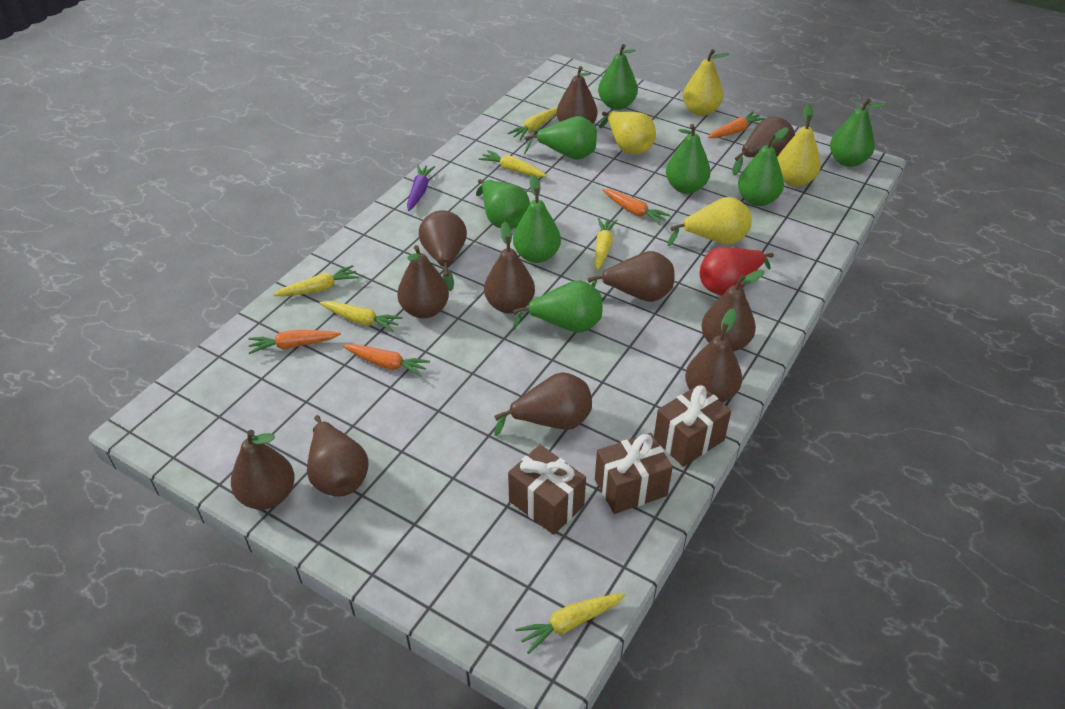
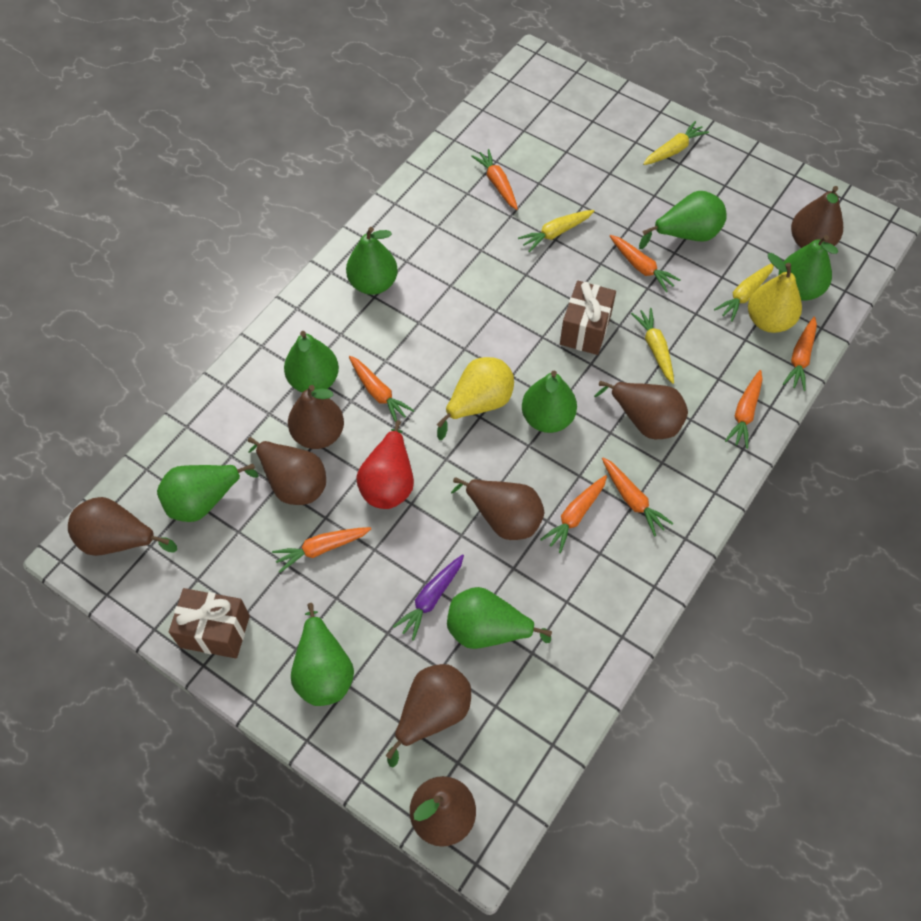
brown gift: [508,445,586,535] [595,433,673,514] [654,384,731,467] = 3 -> [169,588,250,658] [560,281,616,355] = 2
brown pear: [231,430,295,510] [307,415,368,497] [397,245,449,319] [419,210,467,291] [484,222,535,313] [494,372,592,436] [557,66,597,123] [587,251,674,302] [685,308,742,403] [701,270,765,352] [732,117,795,175] = 11 -> [68,497,177,556] [248,437,326,505] [288,385,344,449] [386,664,471,768] [410,776,476,847] [451,477,545,540] [594,381,688,439] [791,186,843,248] = 8
orange carrot: [248,330,341,354] [343,344,430,377] [602,189,671,225] [708,111,766,138] = 4 -> [272,527,371,573] [349,356,414,422] [471,149,518,210] [540,475,607,553] [602,457,673,537] [610,235,680,292] [725,370,763,449] [783,317,817,391] = 8
yellow carrot: [273,265,359,296] [320,301,403,332] [479,150,547,177] [507,107,557,140] [515,593,626,654] [594,218,617,271] = 6 -> [518,210,594,252] [631,308,674,384] [643,121,709,165] [714,263,774,322] = 4
yellow pear: [599,111,656,155] [668,197,752,246] [683,49,729,116] [777,104,821,187] = 4 -> [436,357,514,440] [748,253,802,333] = 2

